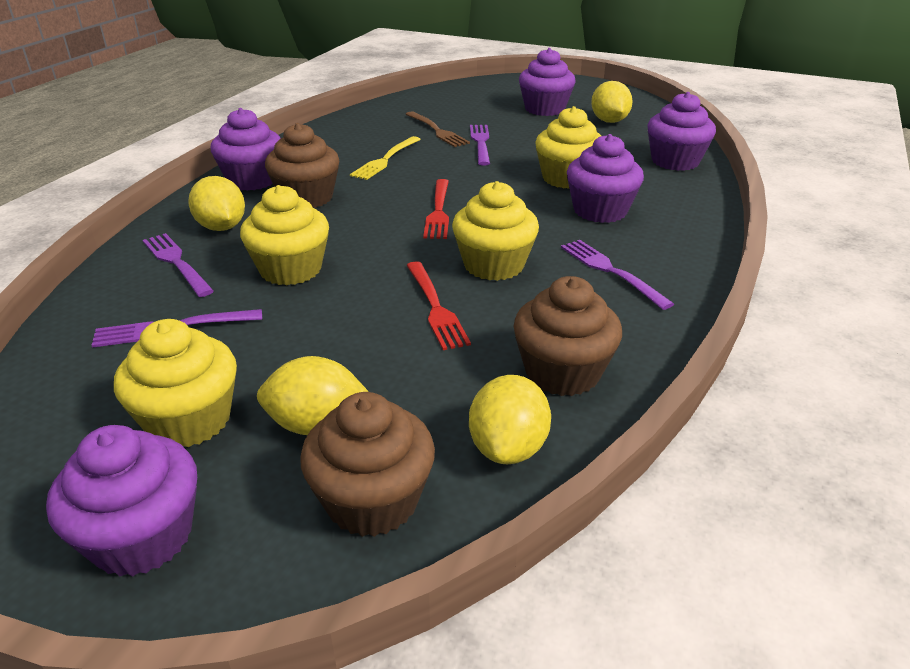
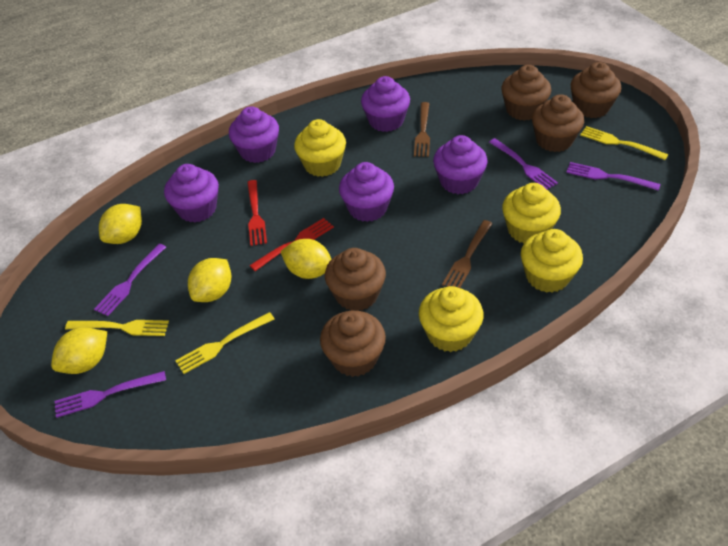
brown cupcake: [265,123,339,208] [300,392,435,537] [514,276,622,396] = 3 -> [320,311,386,377] [325,248,386,311] [501,65,551,121] [532,94,584,152] [571,62,621,118] = 5
brown fork: [405,111,470,147] = 1 -> [414,102,430,157] [442,220,493,288] = 2
yellow fork: [350,136,421,180] = 1 -> [65,320,169,336] [175,312,275,374] [580,126,668,160] = 3

